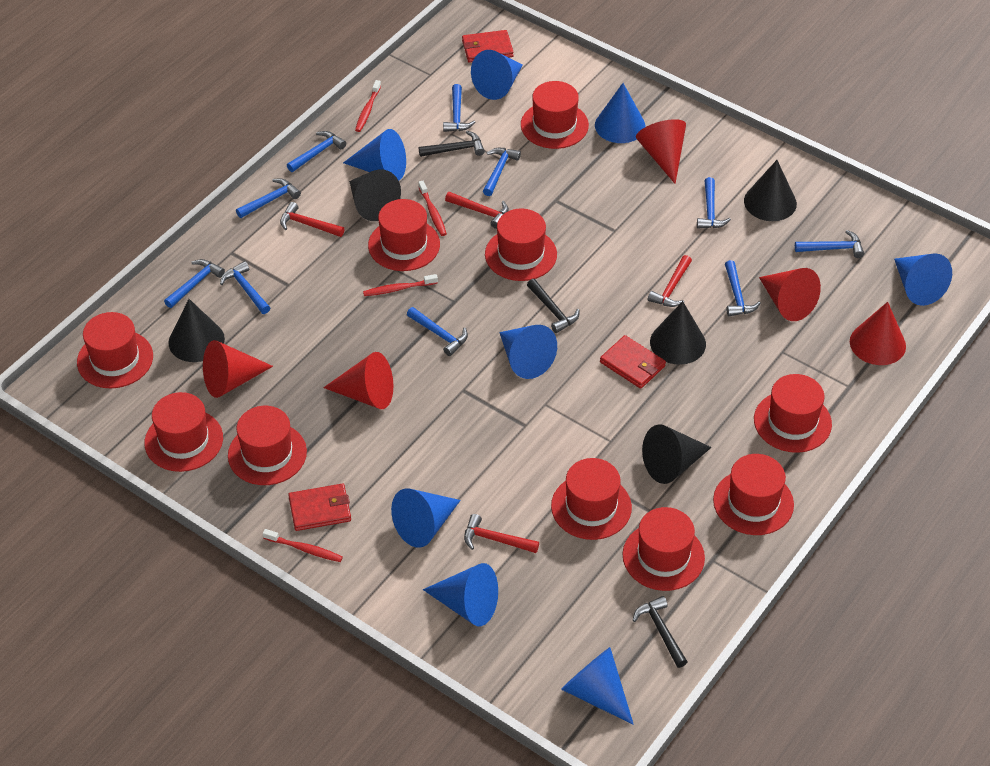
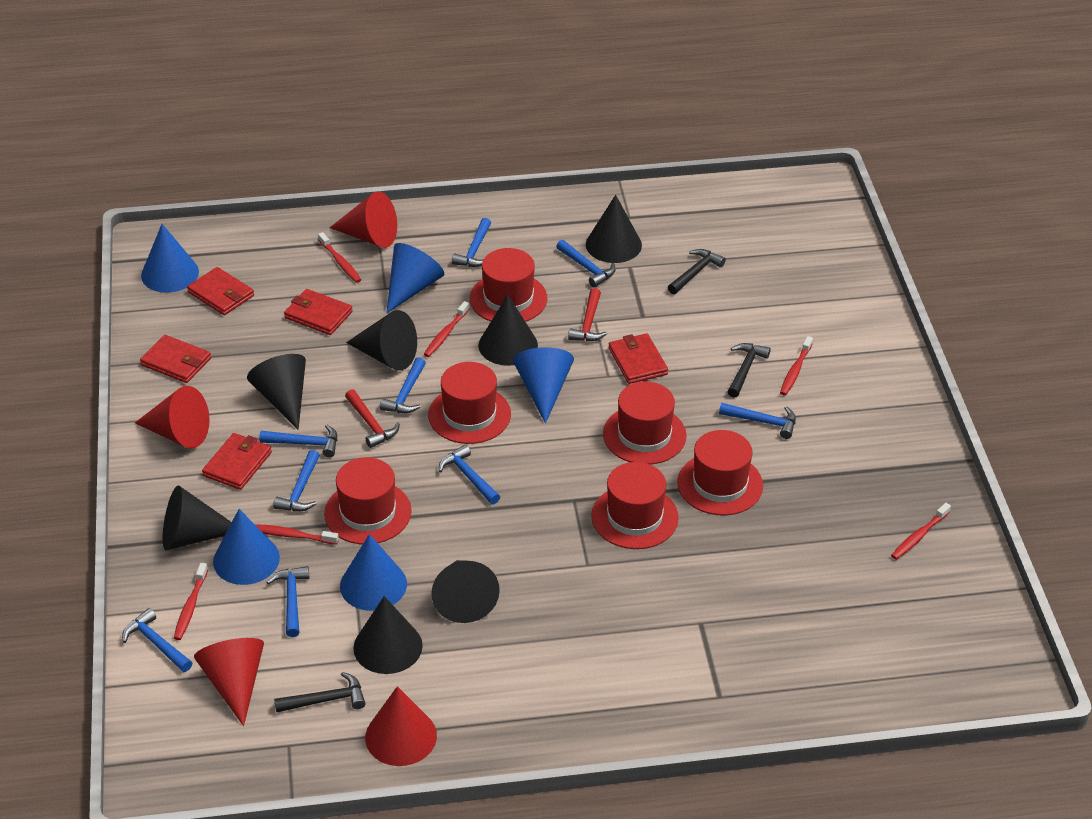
black cone: [168,299,225,362] [349,169,401,221] [642,424,712,484] [650,301,706,365] [744,160,797,221] = 5 -> [163,485,232,550] [247,354,306,430] [346,310,417,371] [354,596,423,674] [431,560,500,623] [478,295,538,366] [586,195,642,263] = 7
blue cone: [343,129,406,181] [391,489,461,548] [423,563,498,626] [471,50,523,100] [499,325,557,379] [561,647,634,725] [595,83,645,143] [894,253,952,306] = 8 -> [141,224,199,293] [213,509,280,585] [340,534,407,611] [386,243,444,313] [513,347,574,424] = 5
blue hammer: [164,259,225,308] [220,261,270,314] [236,178,301,218] [287,131,346,172] [407,307,468,356] [443,84,475,132] [483,148,521,196] [697,177,731,228] [725,260,761,316] [795,230,864,258] = 10 -> [122,608,192,672] [259,425,337,458] [267,566,309,637] [273,450,320,511] [380,357,426,413] [439,445,500,504] [452,218,491,267] [556,240,616,288] [719,403,796,439] = 9
red cone: [203,340,273,398] [323,352,393,409] [636,119,686,184] [759,268,821,321] [850,302,906,365] = 5 -> [135,386,210,448] [194,638,264,726] [329,192,397,248] [365,686,437,766] = 4
red hammer: [280,202,345,237] [445,192,509,229] [464,514,539,553] [648,255,692,307] = 4 -> [345,389,400,448] [568,288,607,341] = 2
red hat: [77,312,153,388] [144,392,223,472] [228,406,307,485] [368,199,440,271] [485,208,557,281] [521,81,589,149] [551,458,632,540] [623,507,705,591] [713,454,794,535] [754,374,832,453] = 10 -> [324,457,412,544] [428,362,511,444] [470,248,547,322] [591,462,679,549] [603,382,687,464] [677,430,763,515] = 6
red toothbrush: [263,529,343,562] [355,80,381,132] [363,274,438,296] [418,181,447,236] = 4 -> [174,563,208,640] [255,524,339,544] [318,232,361,283] [424,301,470,357] [780,336,813,395] [891,503,951,560] = 6
red wallet: [288,483,351,531] [462,30,514,63] [600,335,666,389] = 3 -> [140,335,211,383] [187,267,254,315] [202,433,272,490] [284,289,353,335] [608,333,668,384] = 5

